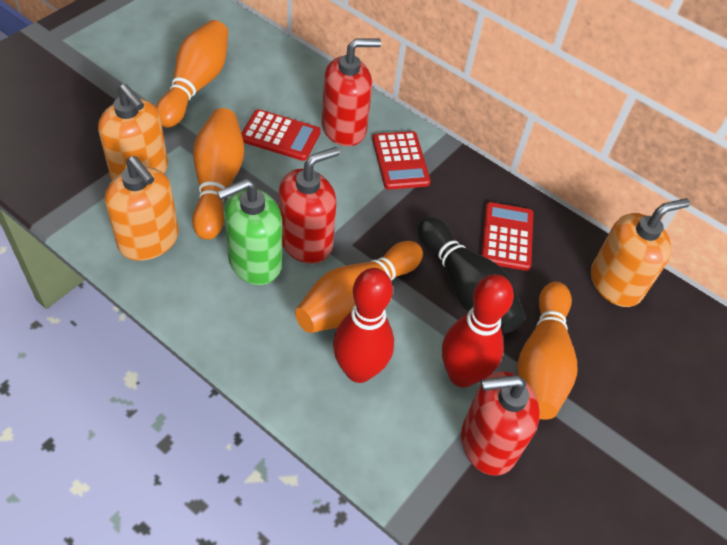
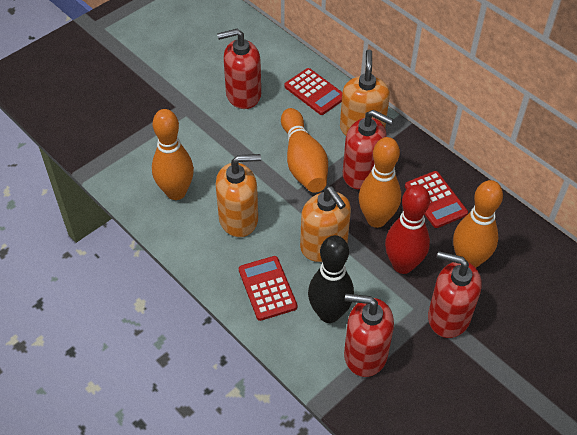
green soap dispenser: [217,178,282,285] = 1 -> none = 0
red bowling pin: [333,268,394,383] [442,274,514,387] = 2 -> [385,184,430,274] = 1
red soap dispenser: [279,147,340,264] [322,39,381,146] [461,371,540,476] = 3 -> [217,29,261,109] [343,110,393,190] [344,294,394,377] [428,251,482,338] = 4

